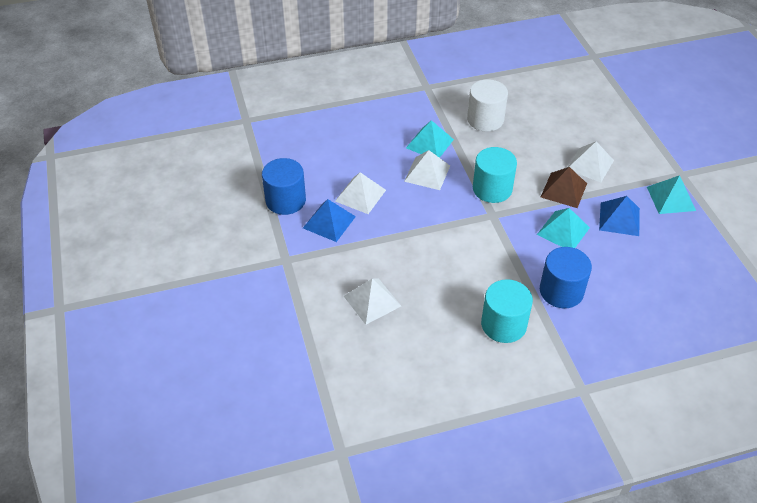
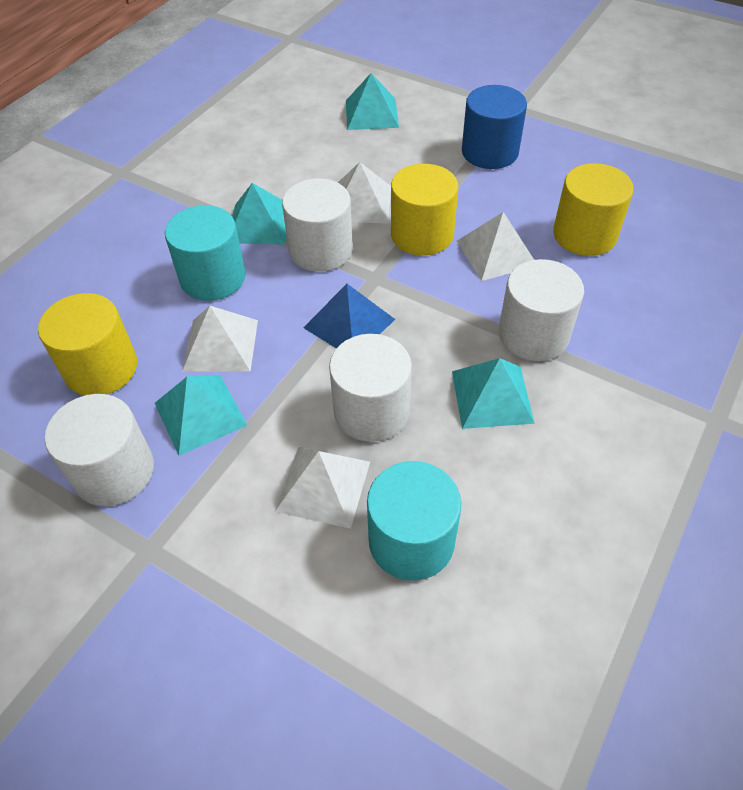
blue cylinder: [262,158,306,215] [540,247,592,308] = 2 -> [462,85,527,169] = 1
blue pyramid: [303,199,356,242] [599,196,640,236] = 2 -> [303,284,395,349] = 1
brown pyramid: [541,167,587,208] = 1 -> none = 0
turquoise pyramid: [406,120,454,158] [537,208,590,248] [647,175,696,214] = 3 -> [155,376,248,456] [232,183,287,245] [346,73,399,130] [452,358,535,429] = 4
white cylinder: [467,79,508,132] = 1 -> [45,394,154,506] [282,178,353,272] [329,334,412,442] [499,259,584,361] = 4
yellow cylinder: none = 0 -> [38,293,137,396] [391,164,458,256] [553,163,634,256] = 3

